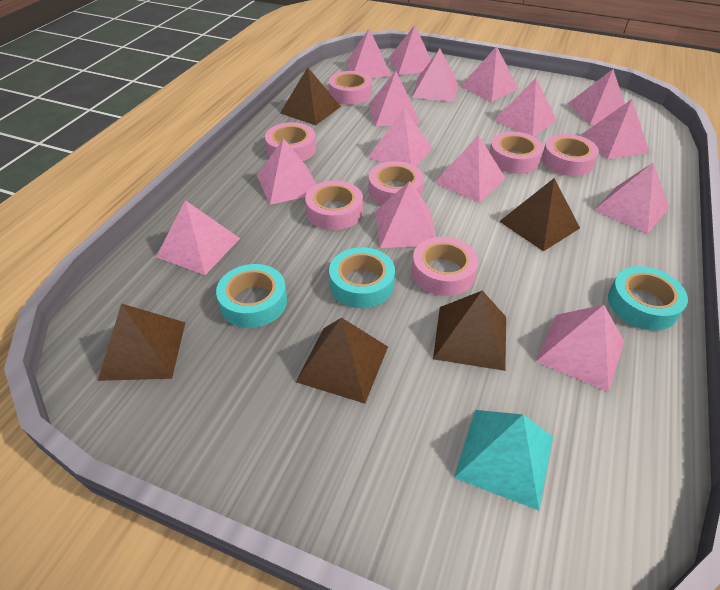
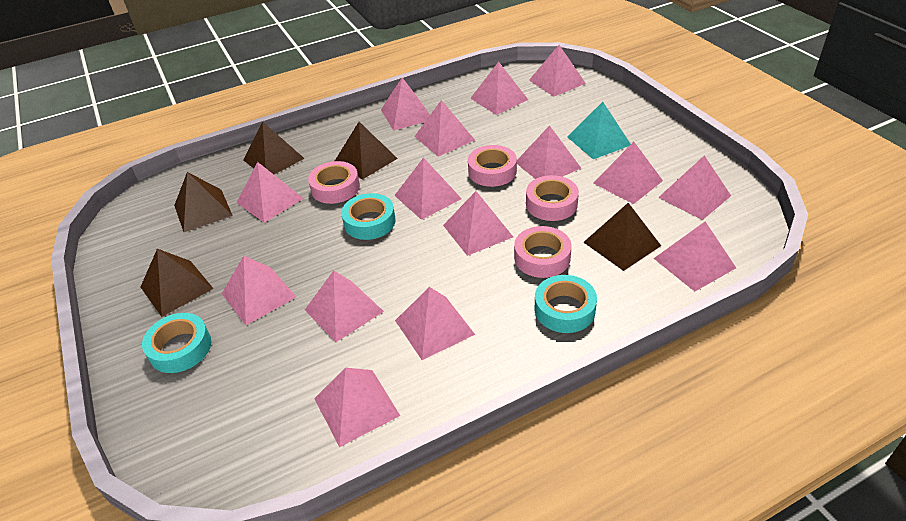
pink tape: [265,122,316,161] [305,180,363,230] [329,71,372,104] [369,161,424,205] [412,237,478,296] [489,132,544,174] [542,134,599,176] = 7 -> [308,161,360,204] [468,145,517,187] [514,226,572,278] [526,175,579,221] = 4

